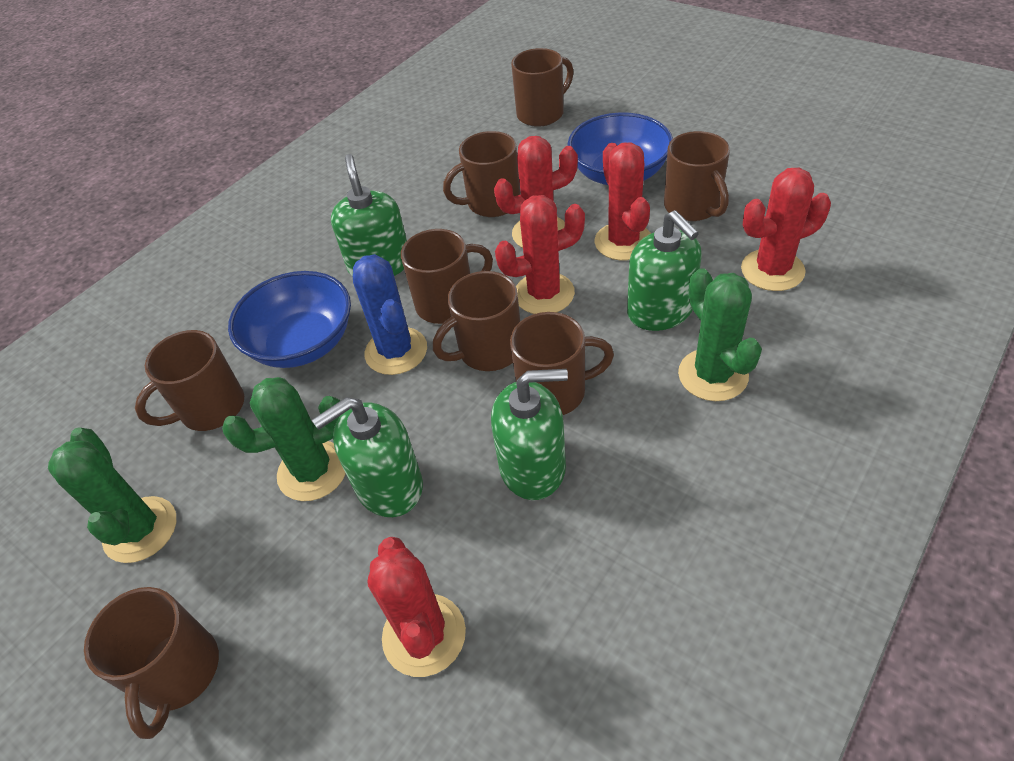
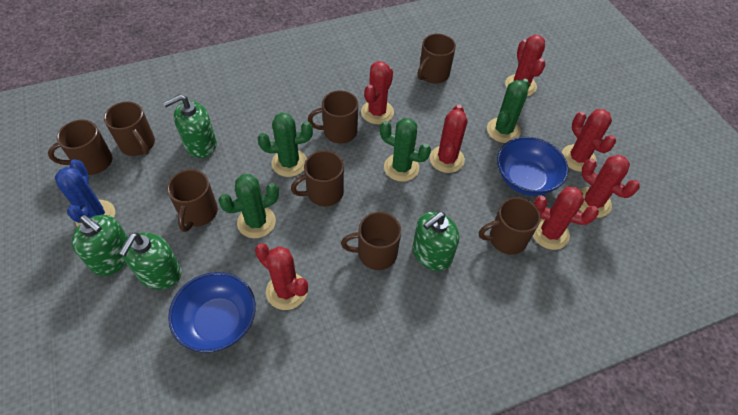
green cactus: [48,427,176,563] [222,377,346,501] [678,268,762,401] = 3 -> [218,174,279,238] [258,112,313,177] [380,118,431,182] [487,79,530,143] = 4
red cactus: [367,537,466,677] [494,136,578,248] [495,195,585,314] [595,142,651,260] [741,168,831,291] = 5 -> [255,243,308,310] [361,61,394,124] [430,105,467,173] [505,35,545,96] [533,187,599,250] [562,109,616,172] [579,154,640,218] = 7

